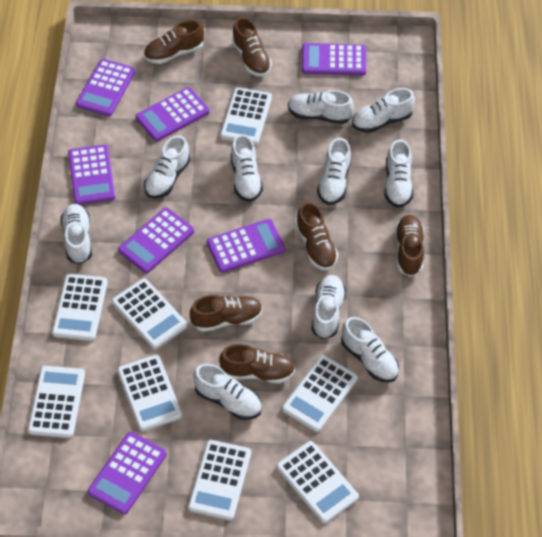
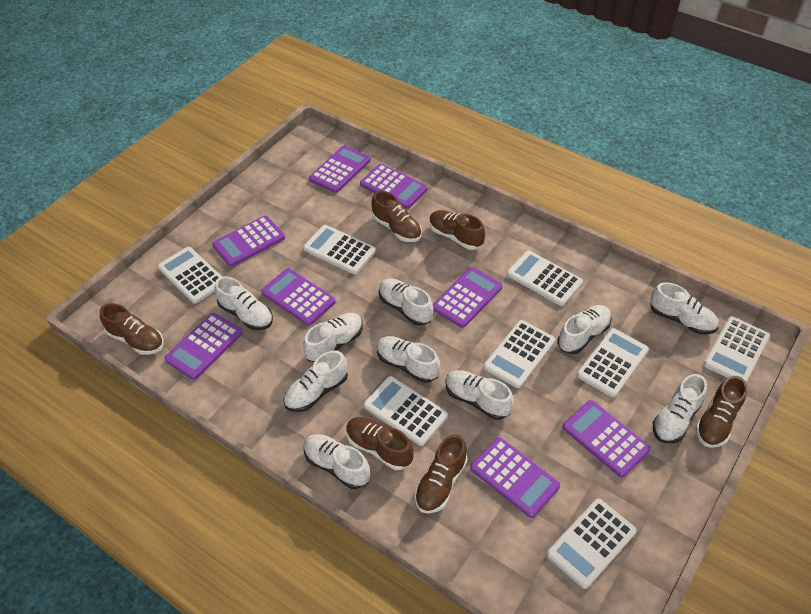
purple calculator: [68,145,115,205] [76,59,135,116] [88,432,167,514] [118,208,194,273] [136,87,210,141] [207,219,285,273] [302,43,366,76] = 7 -> [165,313,242,380] [212,216,285,267] [261,268,336,326] [309,145,371,193] [360,164,428,209] [433,267,502,328] [470,437,560,518] [562,400,651,478] = 8

